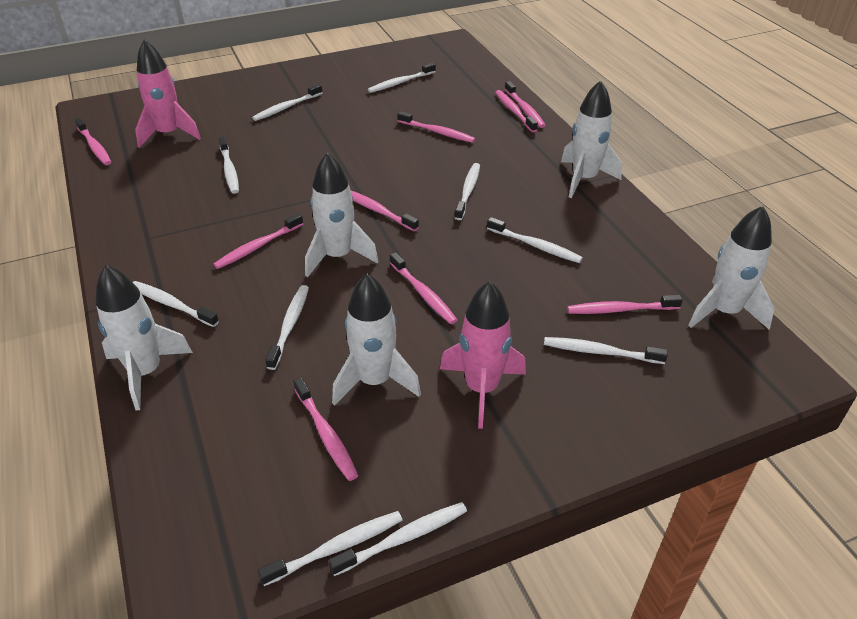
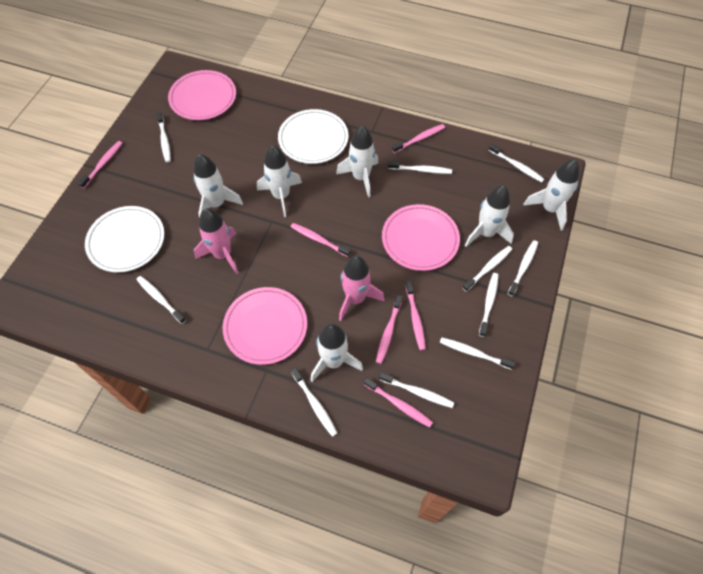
pink plate: none = 0 -> [168,70,236,120] [223,287,307,365] [382,204,460,271] = 3
pink toothbrush: [75,118,111,165] [213,213,303,269] [293,378,358,481] [350,190,419,231] [390,252,457,324] [397,111,475,143] [495,90,538,132] [505,81,546,128] [567,295,683,314] = 9 -> [78,141,122,188] [291,223,351,257] [364,377,433,428] [376,295,402,364] [392,124,445,153] [405,281,426,350] = 6
white plate: none = 0 -> [85,206,164,273] [278,109,348,164] = 2
white rocket: [96,265,193,410] [305,153,379,277] [332,274,421,406] [561,80,622,198] [688,206,774,330] = 5 -> [193,154,243,218] [257,145,302,217] [310,323,363,382] [336,126,378,198] [465,185,514,247] [523,159,579,230] = 6

